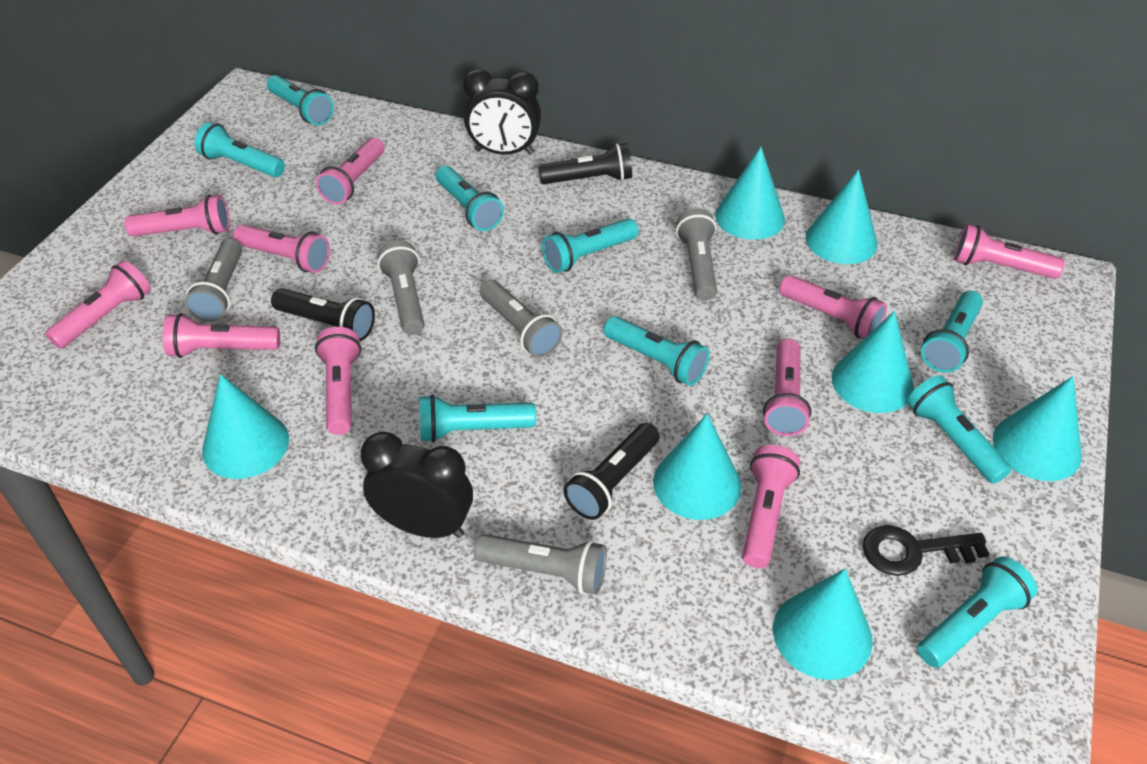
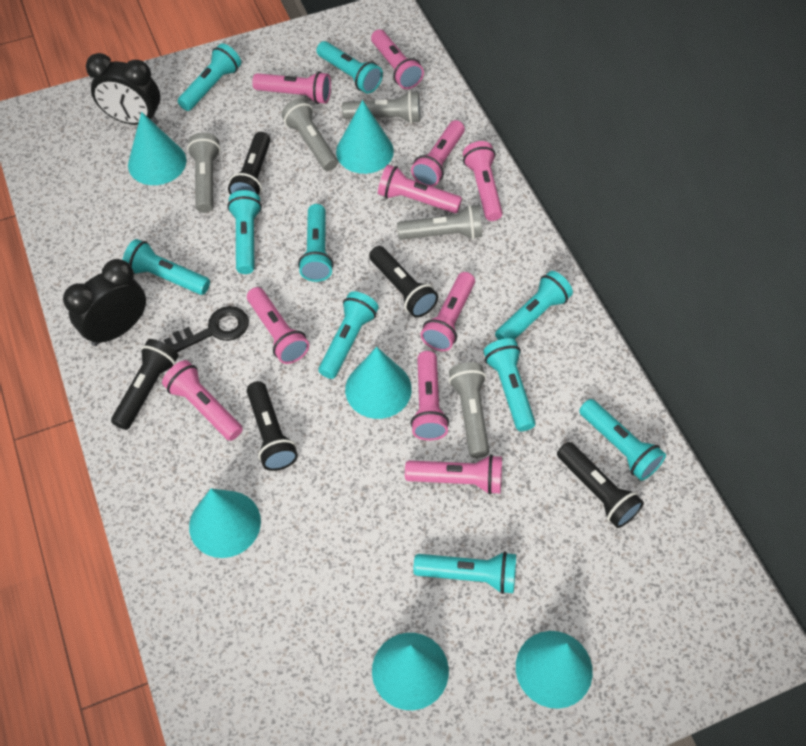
black flashlight: [271,288,375,341] [538,143,632,184] [564,423,659,520] = 3 -> [111,339,179,430] [228,132,271,195] [247,381,298,471] [369,246,438,318] [557,442,644,528] = 5
turquoise cone: [202,374,289,479] [653,414,741,520] [715,147,785,240] [773,569,873,680] [806,170,877,264] [832,311,914,413] [993,376,1082,481] = 7 -> [128,112,186,185] [189,489,261,558] [336,100,394,174] [345,347,412,419] [372,633,449,710] [516,631,593,709] = 6
turquoise flashlight: [195,122,285,177] [267,75,334,126] [419,395,536,443] [436,166,504,231] [542,218,639,273] [604,316,710,386] [907,375,1011,484] [917,556,1038,668] [921,291,983,373] = 9 -> [123,239,210,295] [178,43,241,111] [227,190,262,274] [298,204,334,282] [316,41,383,94] [319,291,379,379] [413,552,516,594] [484,338,535,431] [495,271,573,340] [579,399,666,481] = 10

